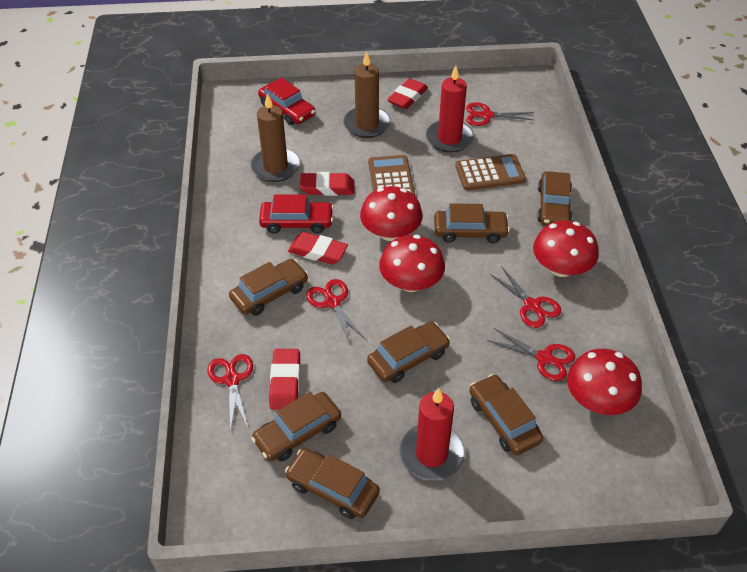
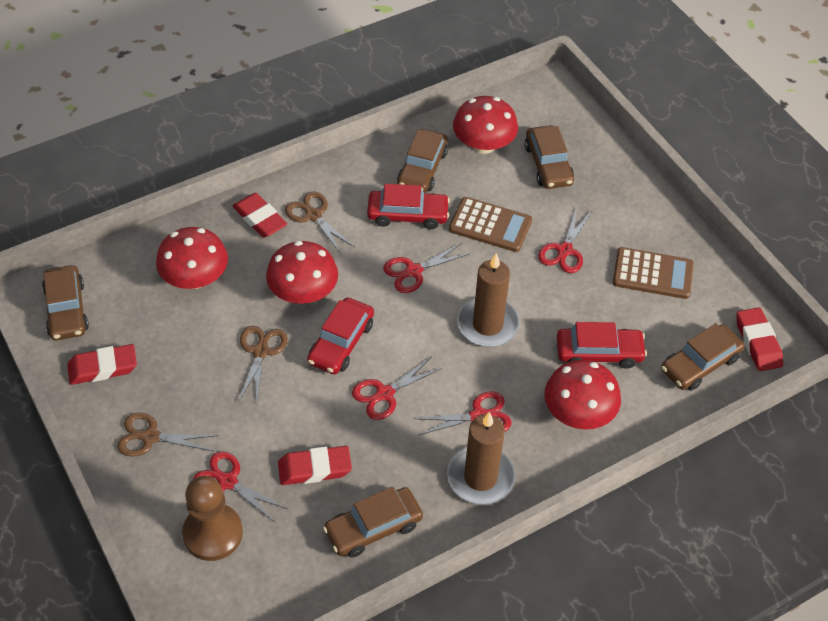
brown car: [229,259,308,316] [251,392,341,462] [285,448,380,519] [367,322,450,383] [434,203,510,243] [469,374,543,455] [537,171,573,226] = 7 -> [42,265,89,340] [323,487,423,558] [397,129,448,193] [525,125,574,189] [661,323,745,391] = 5
brown pawn: none = 0 -> [182,476,243,561] = 1
brown scissors: none = 0 -> [117,413,218,457] [238,326,288,405] [285,191,354,254] = 3
red candle: [399,388,465,481] [426,66,474,153] = 2 -> none = 0
red car: [258,77,316,125] [259,195,334,234] = 2 -> [307,298,374,374] [367,184,450,229] [557,322,647,369] = 3

